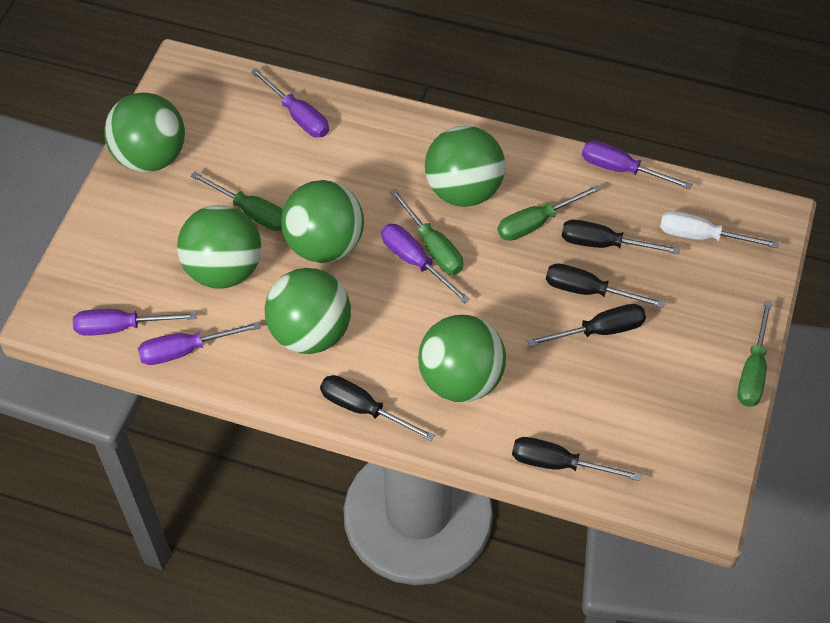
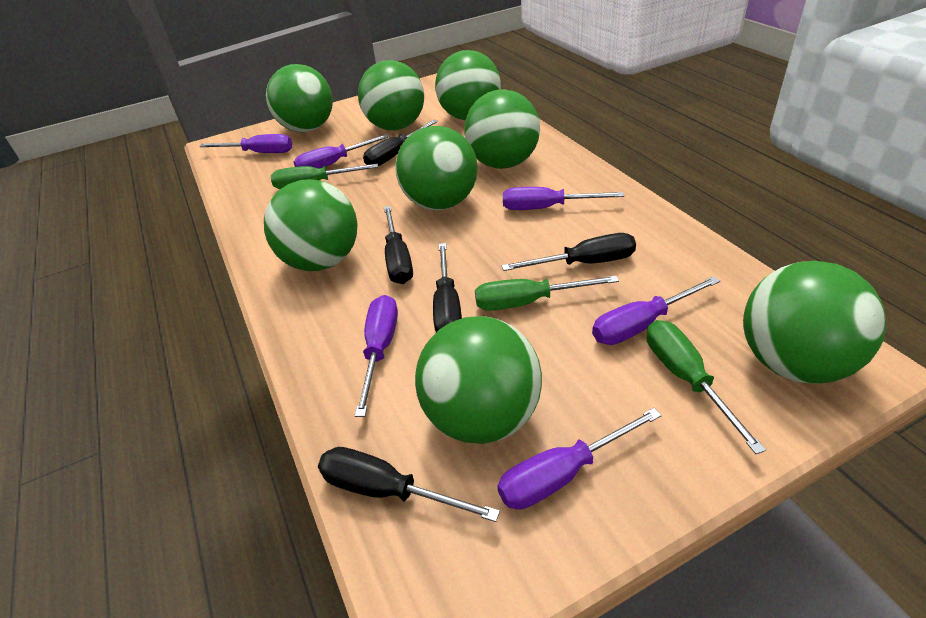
green ball: [104,92,185,173] [177,205,261,289] [265,268,351,354] [281,180,364,263] [418,315,506,402] [425,126,505,207] = 6 -> [264,179,357,271] [266,64,333,132] [358,60,424,130] [395,126,478,210] [415,316,542,444] [435,50,501,120] [464,89,540,169] [743,261,886,384] = 8
green screwdriver: [191,171,283,231] [390,189,463,275] [497,185,601,241] [738,300,772,407] = 4 -> [271,164,378,189] [475,275,619,311] [647,320,766,454] = 3
purple screwdriver: [73,309,197,336] [138,322,261,365] [251,68,329,137] [381,224,470,303] [582,140,692,189] = 5 -> [199,134,292,153] [294,134,390,168] [355,295,398,417] [498,408,662,510] [503,187,624,210] [592,276,720,345] = 6
white screwdriver: [660,211,779,248] = 1 -> none = 0

